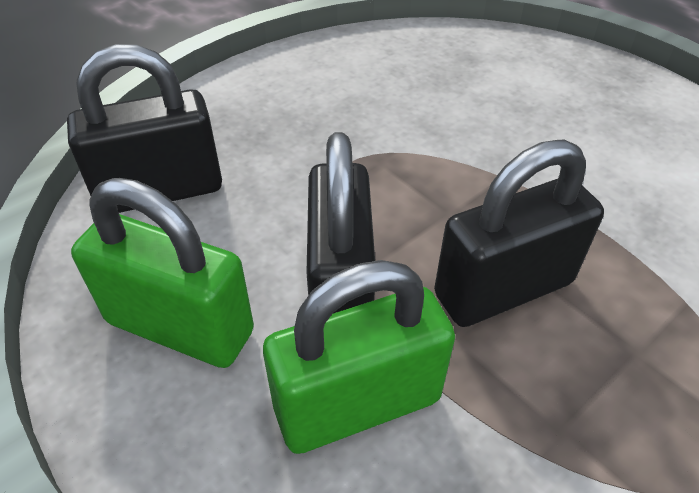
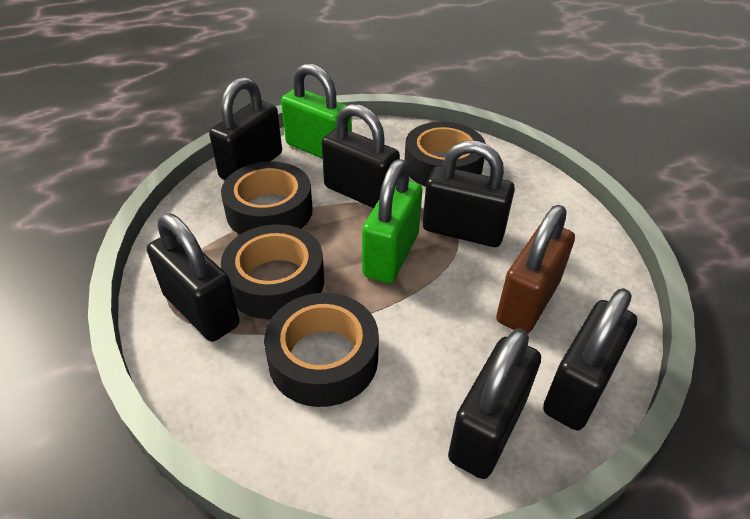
black padlock: [67,44,222,213] [306,132,375,313] [434,140,604,327] = 3 -> [147,213,240,342] [209,77,282,180] [322,104,400,208] [423,141,515,247] [448,328,541,479] [543,288,637,430] = 6
black tape: none = 0 -> [221,162,313,235] [221,224,324,319] [264,293,379,407] [405,122,486,187] = 4
brown padlock: none = 0 -> [496,205,575,334] = 1

